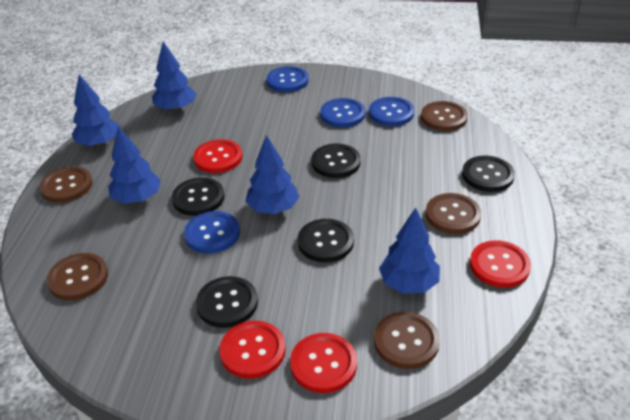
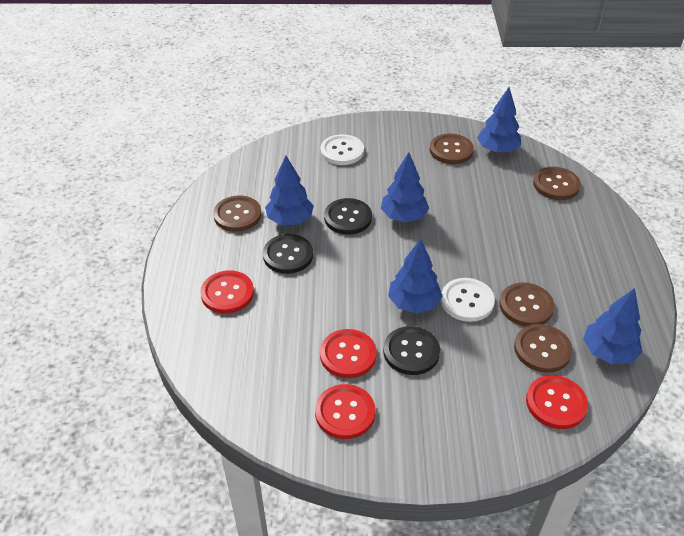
black button: [172,178,225,216] [196,276,258,328] [298,219,354,262] [311,144,361,178] [462,155,515,192] = 5 -> [263,234,313,274] [324,198,372,234] [383,326,440,375] = 3
blue button: [184,211,240,254] [267,66,309,92] [320,98,365,128] [369,97,414,126] = 4 -> none = 0
white button: none = 0 -> [321,134,364,165] [441,278,495,322] = 2

